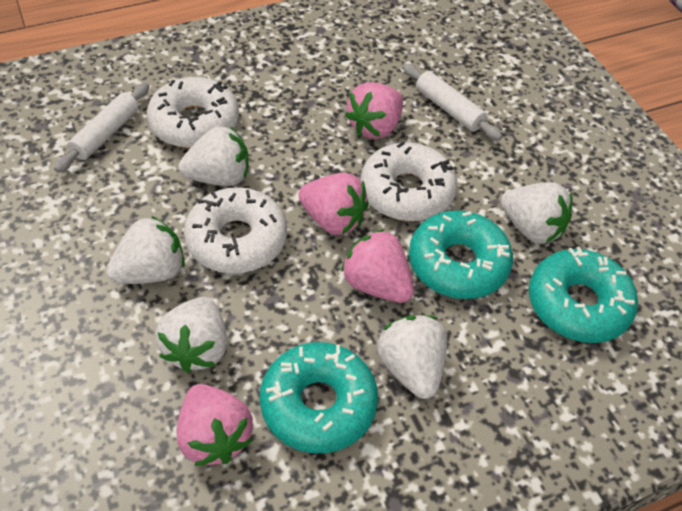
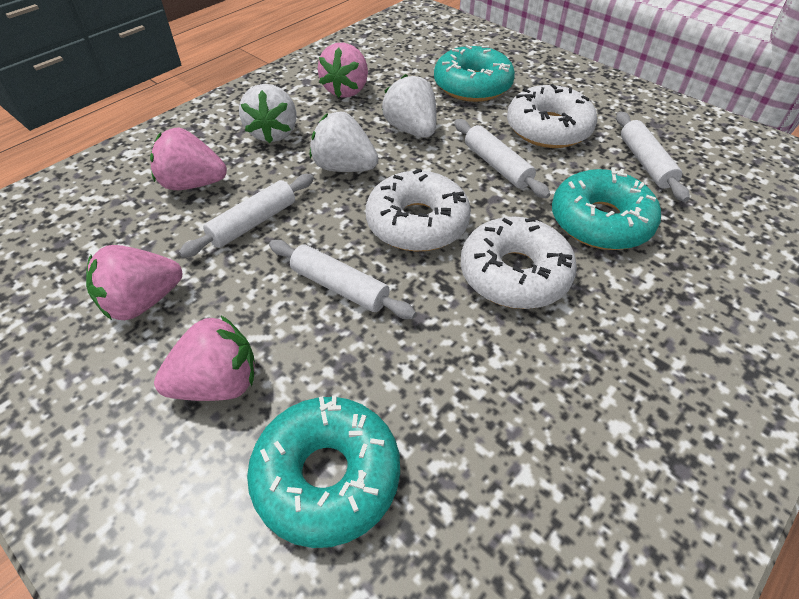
white rolling pin: [54,83,150,173] [403,64,503,141] = 2 -> [179,174,314,258] [269,240,416,319] [454,119,550,199] [616,112,689,202] = 4
white strawberry: [106,216,185,284] [155,297,227,373] [179,126,249,186] [377,315,447,399] [500,182,573,244] = 5 -> [239,84,297,143] [310,111,378,172] [382,74,436,138] = 3

